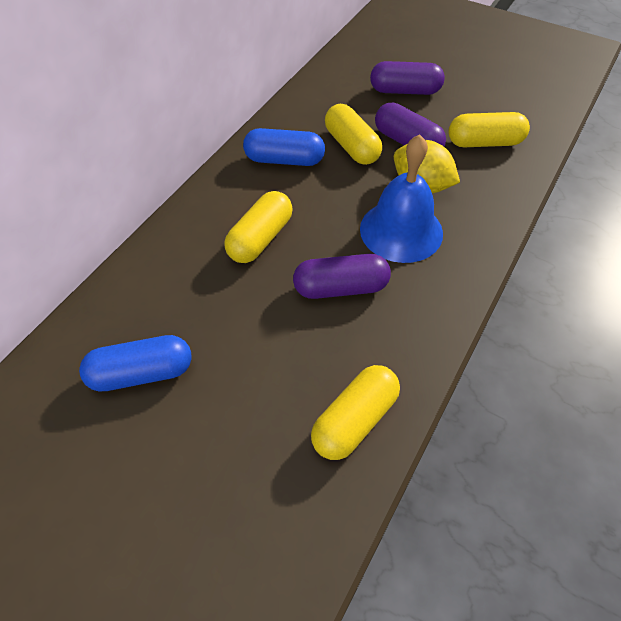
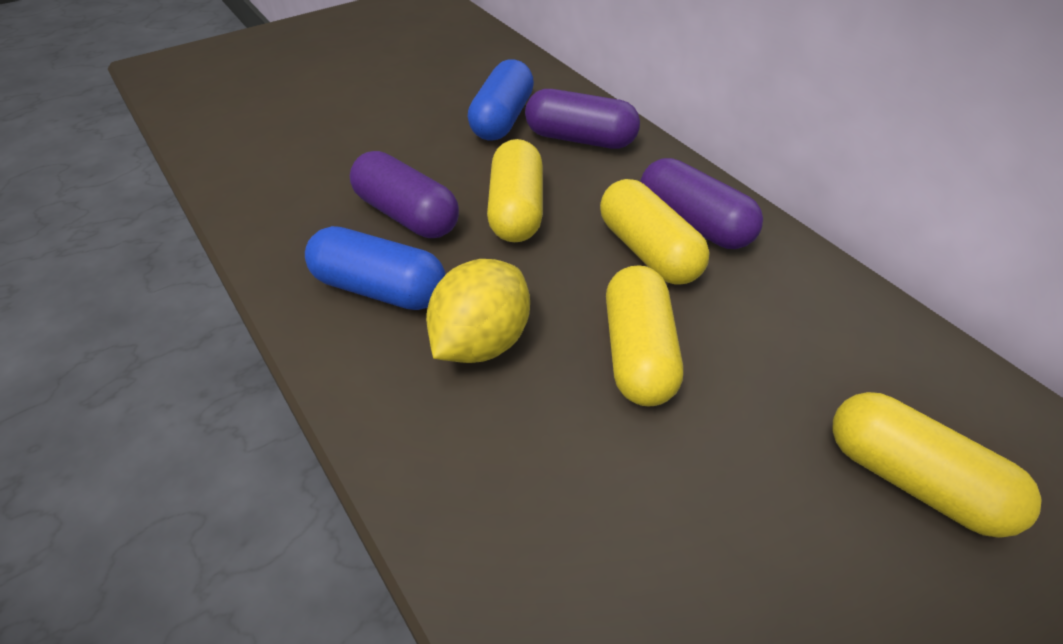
blue bell: [360,134,443,263] = 1 -> none = 0

